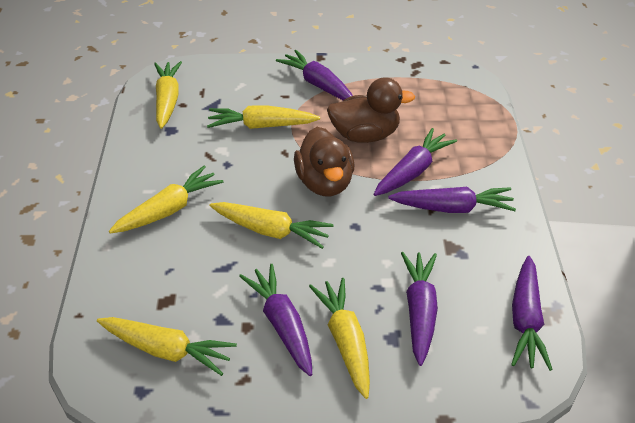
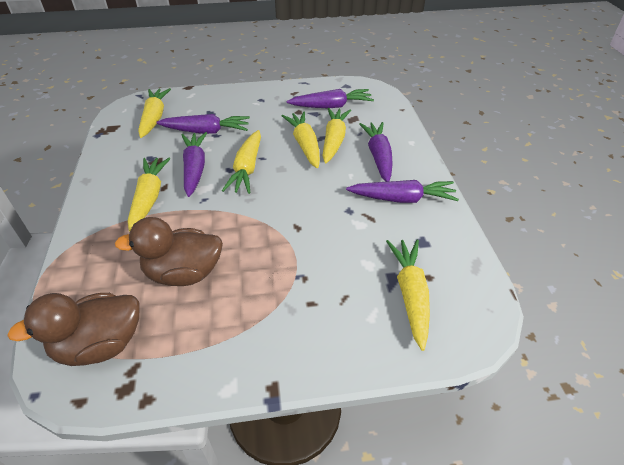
purple carrot: [239,264,312,376] [276,50,353,100] [374,128,457,196] [388,187,516,213] [401,252,438,366] [511,256,553,371] = 6 -> [156,114,250,134] [182,132,207,197] [287,89,374,108] [346,180,459,203] [359,122,393,182] = 5

